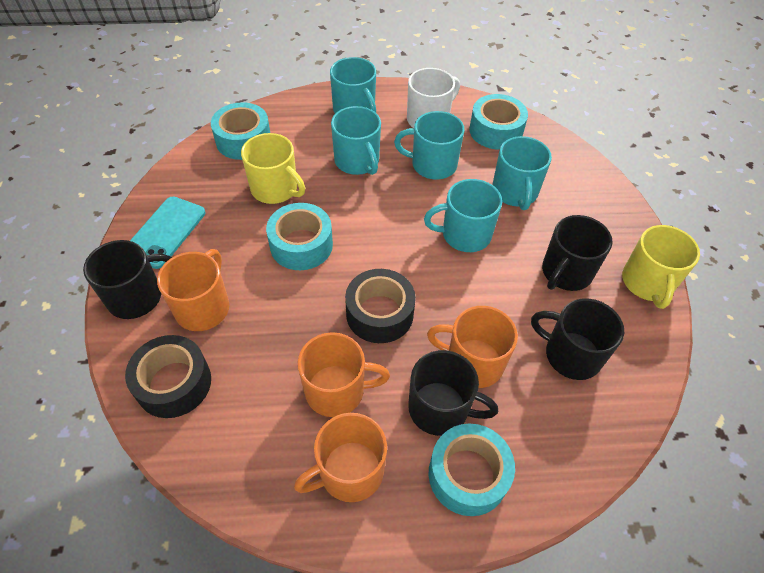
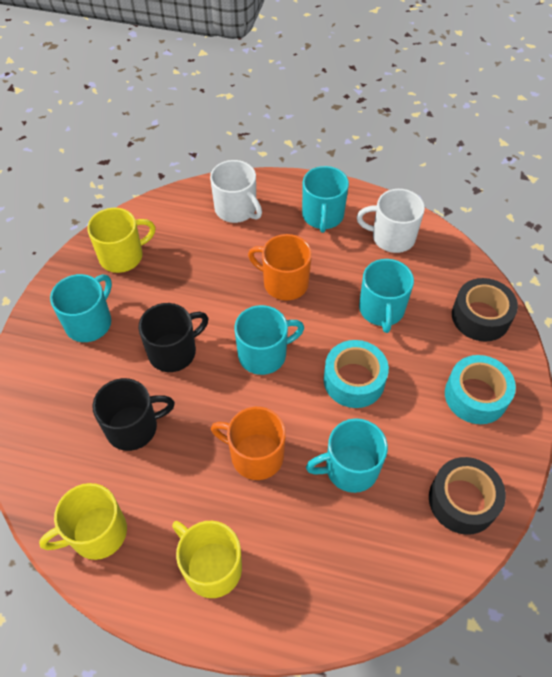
black mug: [83,240,172,319] [408,350,498,436] [531,298,624,380] [542,215,613,291] = 4 -> [92,378,175,451] [138,303,209,372] = 2
orange mug: [157,249,229,331] [294,413,387,502] [298,332,390,417] [427,306,518,388] = 4 -> [211,407,286,480] [248,234,312,301] = 2
turquoise phone: [130,197,205,269] = 1 -> none = 0
turquoise tape: [211,102,270,160] [266,203,333,270] [429,424,515,516] [469,94,528,150] = 4 -> [324,340,389,408] [445,355,516,424] = 2
white mug: [407,68,460,128] = 1 -> [210,160,262,223] [357,189,425,253] = 2
yellow mug: [241,133,305,204] [622,225,700,309] = 2 -> [39,483,127,560] [87,208,156,273] [172,521,242,598] = 3

